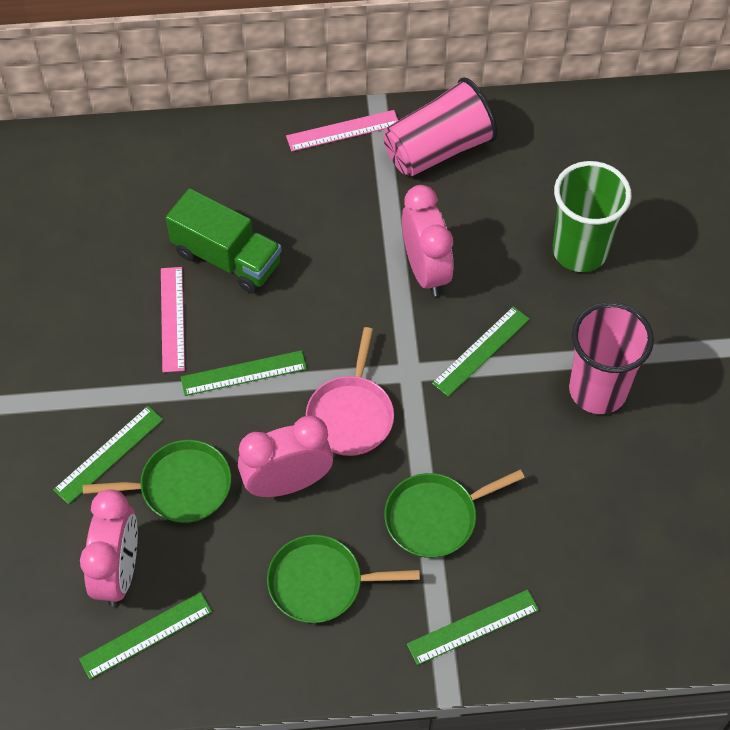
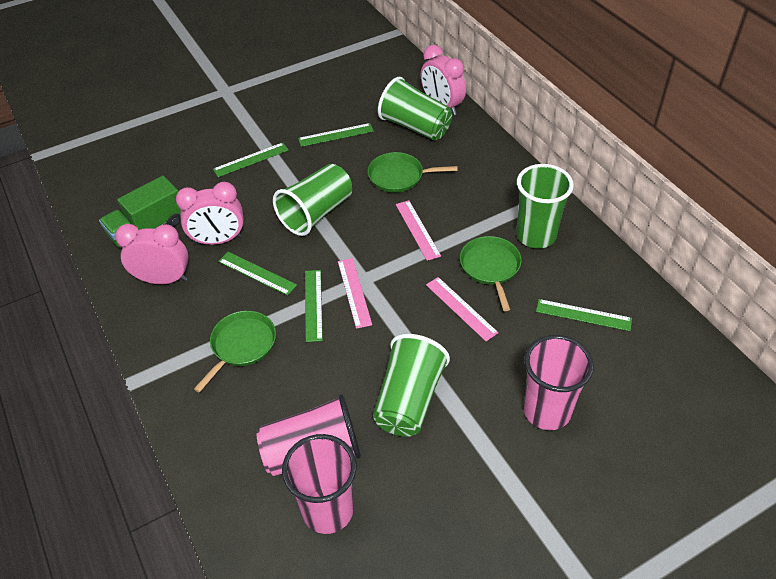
green cup: [553,161,632,272] = 1 -> [273,164,352,236] [373,334,450,437] [378,77,452,141] [516,164,574,248] = 4
pink cup: [383,77,498,177] [569,302,654,414] = 2 -> [257,394,361,476] [282,434,357,534] [523,335,594,430] = 3
pink pan: [306,327,394,456] = 1 -> none = 0
pink ruler: [161,267,185,372] [286,110,398,152] = 2 -> [338,258,372,329] [396,200,441,261] [426,277,499,341] = 3

